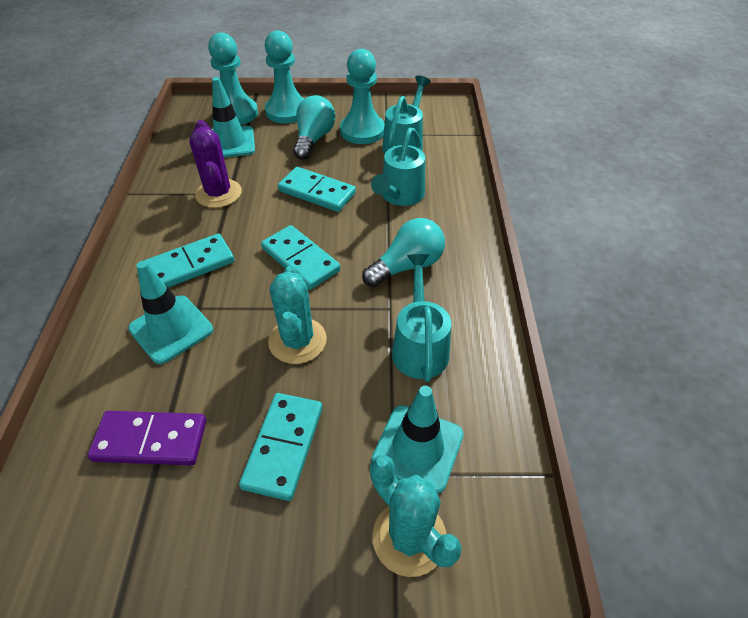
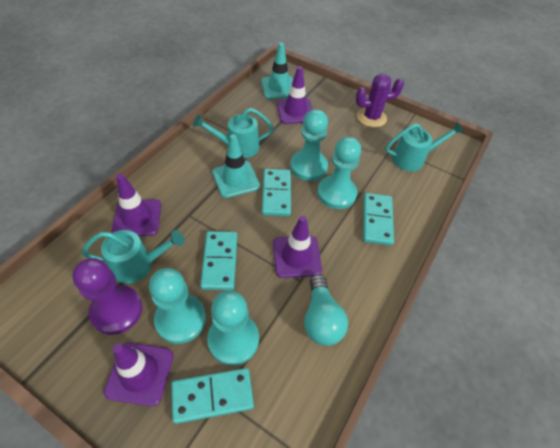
purple domino: [87,411,206,466] = 1 -> none = 0
purple pawn: none = 0 -> [72,258,142,335] = 1
purple traffic cone: none = 0 -> [104,342,173,406] [112,174,161,236] [273,216,322,278] [277,66,313,124] = 4
turquoise cactus: [268,266,327,364] [370,455,462,577] = 2 -> none = 0
turquoise light bulb: [293,95,335,160] [362,218,445,287] = 2 -> [304,274,348,346] = 1
turquoise pawn: [208,33,258,125] [265,30,304,123] [340,49,385,144] = 3 -> [149,268,206,344] [207,290,259,366] [290,109,328,181] [317,137,361,209] = 4
turquoise traffic cone: [128,261,213,364] [212,77,255,158] [371,386,464,494] = 3 -> [212,134,260,198] [261,43,293,99] = 2

